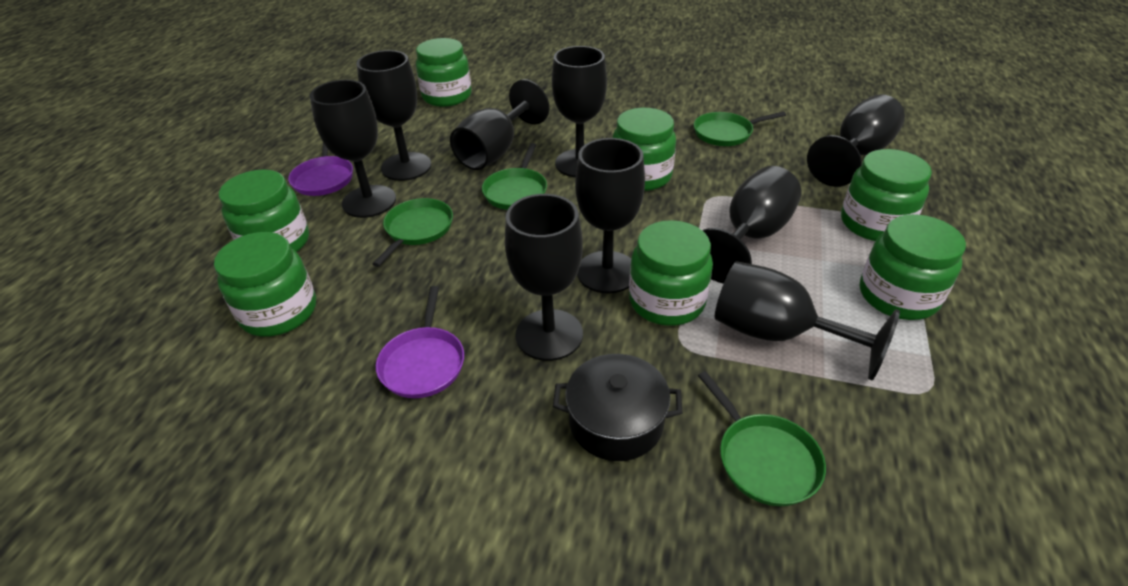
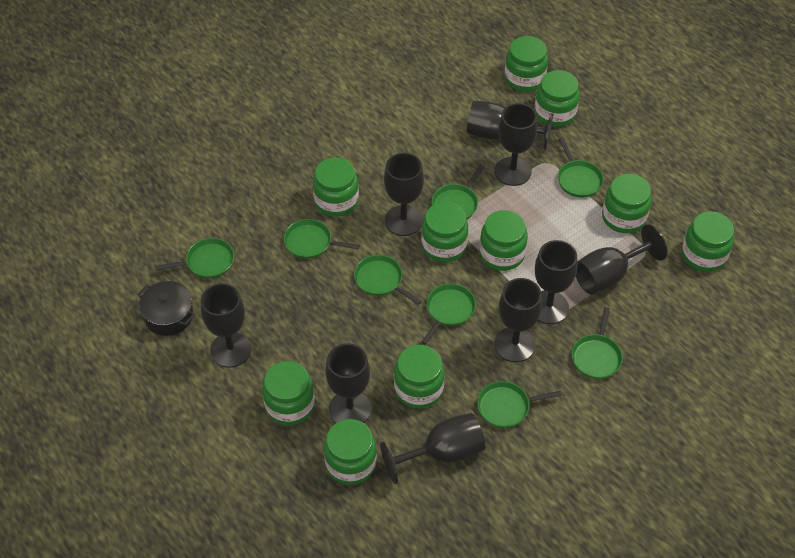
green jar: [214,232,316,337] [219,169,309,252] [416,38,472,107] [612,108,676,191] [629,220,713,326] [841,149,932,241] [860,214,966,320] = 7 -> [262,361,315,425] [313,157,359,217] [324,419,377,485] [394,345,445,409] [421,202,468,262] [480,210,528,271] [504,36,548,92] [535,70,580,127] [602,174,652,233] [682,211,734,272] = 10
green pan: [372,198,453,267] [482,143,547,210] [694,112,786,146] [698,371,826,506] = 4 -> [155,238,234,278] [284,219,360,259] [354,255,422,305] [422,284,476,345] [432,166,485,219] [477,381,562,428] [558,138,604,197] [572,307,623,379] = 8
purple pan: [288,143,353,196] [376,286,464,398] = 2 -> none = 0

